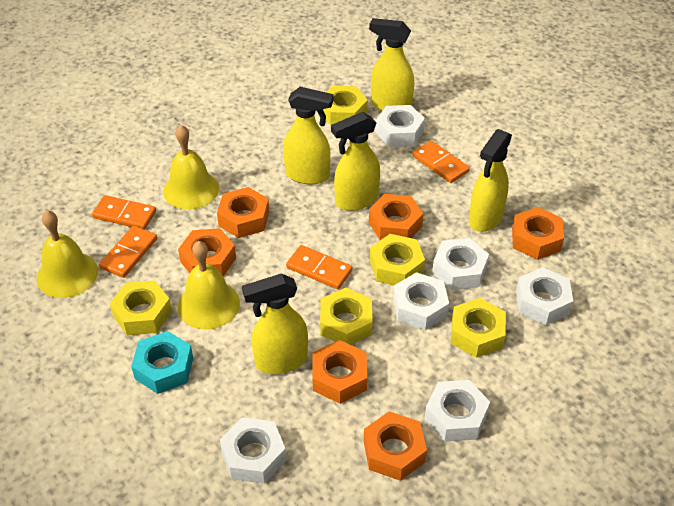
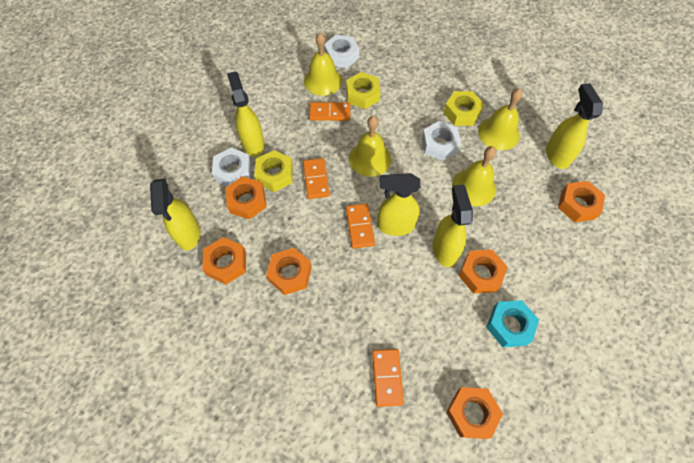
white nut: [220,417,286,484] [375,105,425,147] [393,272,449,330] [424,380,490,442] [432,238,489,290] [516,267,573,325] = 6 -> [212,147,251,187] [324,35,359,68] [422,121,461,161] = 3
yellow bell: [37,210,98,298] [163,125,219,210] [178,241,240,330] = 3 -> [304,33,342,96] [349,116,391,177] [452,146,496,206] [478,88,523,150] = 4
yellow nut: [110,280,172,335] [320,288,373,345] [323,86,368,126] [370,234,425,285] [451,298,506,358] = 5 -> [254,150,293,192] [346,72,381,109] [443,91,484,126] = 3

